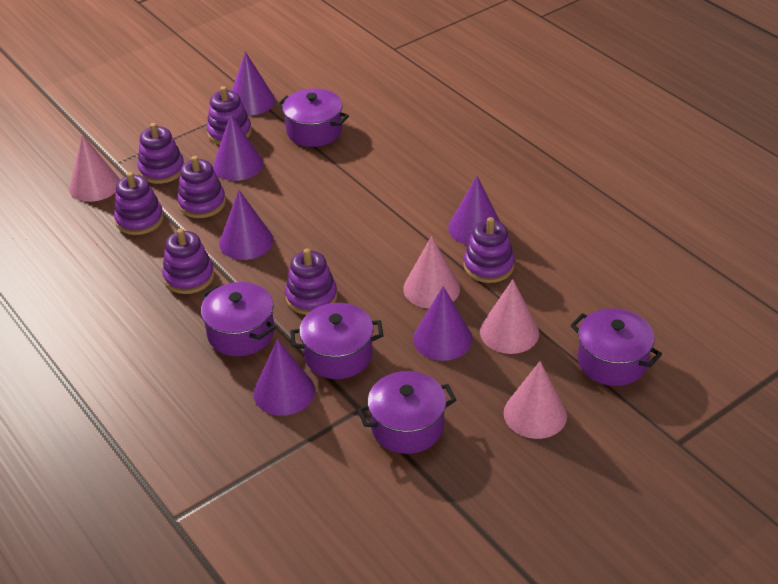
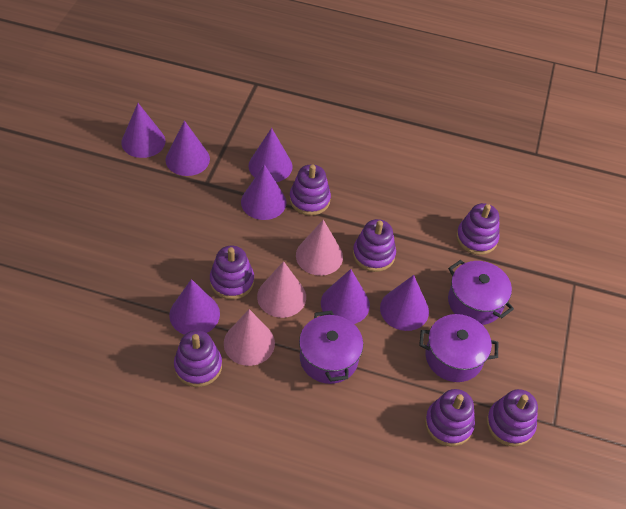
pink cone: [69,134,120,202] [403,236,460,309] [480,279,539,354] [504,361,567,439] = 4 -> [224,309,275,366] [257,261,306,318] [296,220,343,276] = 3
purple cone: [213,115,263,181] [219,190,274,260] [232,52,275,115] [253,339,315,416] [413,286,473,361] [448,176,500,245] = 6 -> [121,103,165,158] [165,121,210,176] [169,279,220,335] [241,164,286,220] [248,128,293,182] [321,269,370,324] [380,275,429,331] = 7
purple pot: [201,282,275,356] [277,88,349,147] [290,303,384,379] [357,371,456,454] [570,308,662,386] = 5 -> [299,311,363,384] [419,314,498,382] [448,260,514,325] = 3

